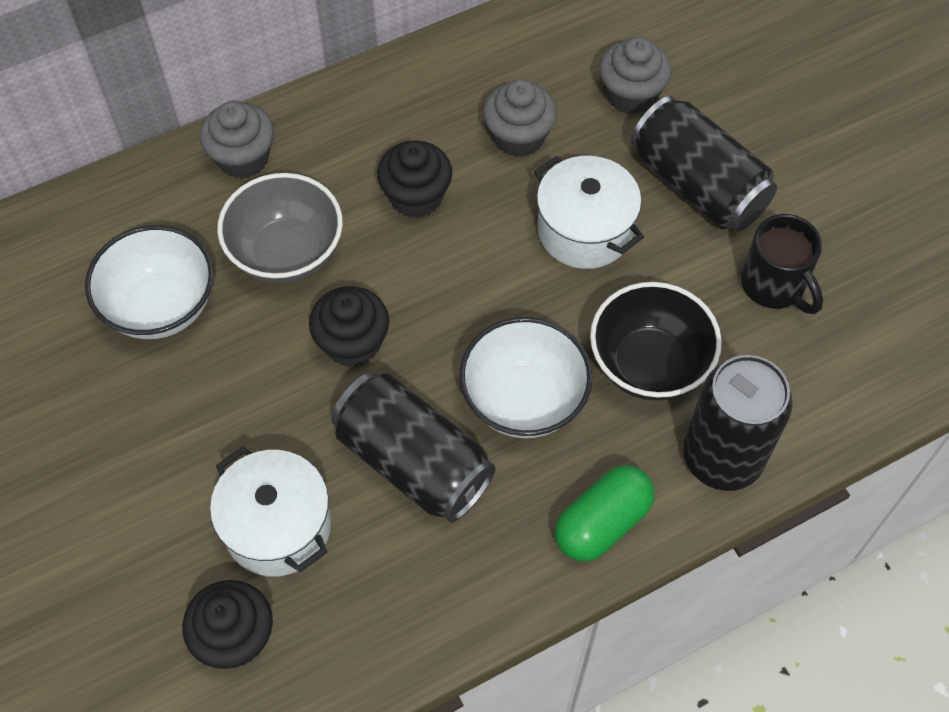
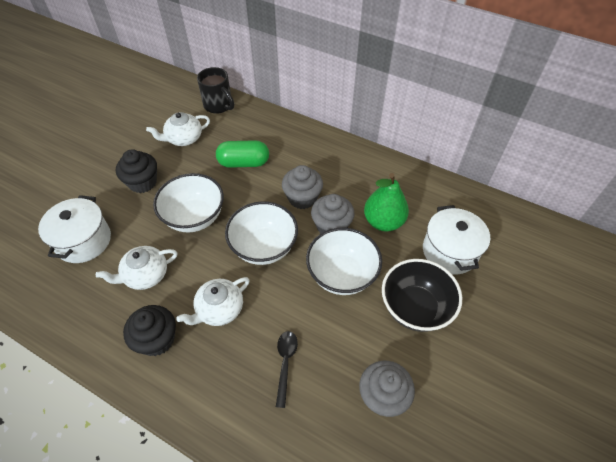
black can: [331,372,496,523] [631,96,777,231] [683,355,793,491] = 3 -> none = 0
black cupcake: [182,580,273,669] [309,286,389,367] [377,141,452,218] = 3 -> [116,149,157,193] [123,305,176,356] = 2
black spoon: none = 0 -> [276,331,298,408] = 1
green pear: none = 0 -> [364,173,409,232] = 1
grey bowl: [217,173,343,284] = 1 -> none = 0
white bowl: [85,225,214,339] [459,317,593,438] = 2 -> [153,173,224,233] [225,201,298,265] [306,228,382,295] = 3
white teapot: none = 0 -> [96,246,177,290] [146,112,210,146] [176,277,250,326] = 3

